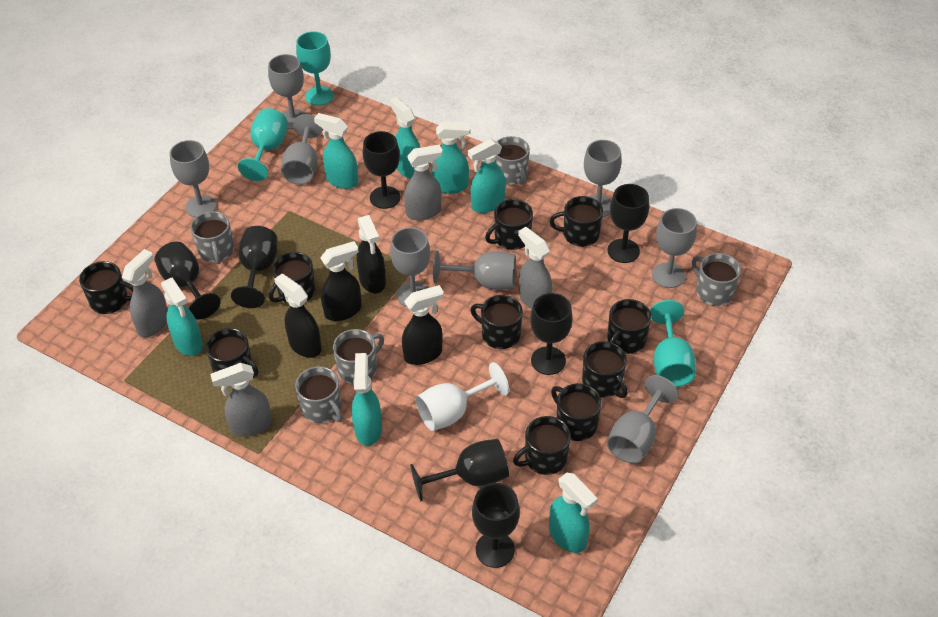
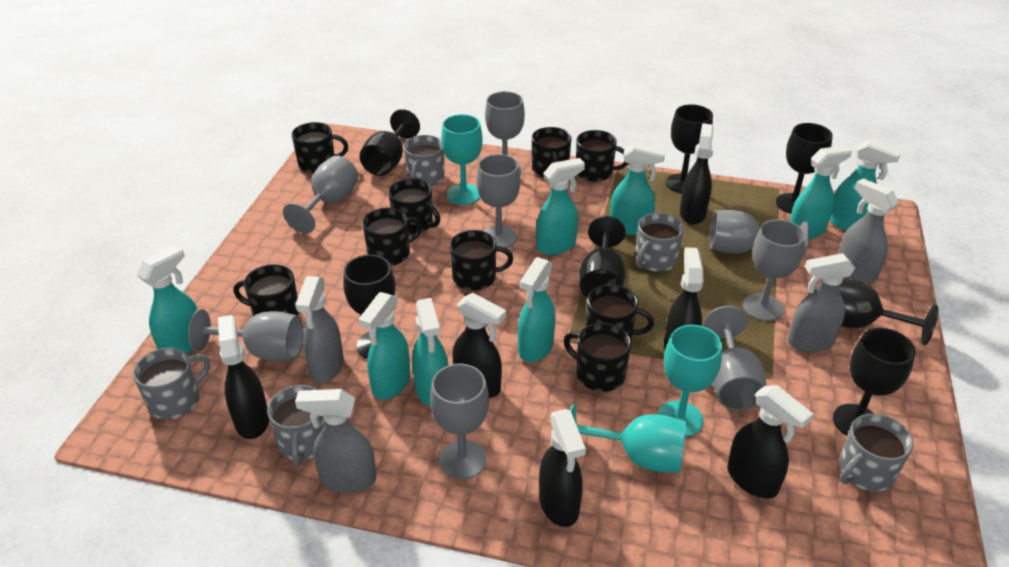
black mug: [79,261,133,314] [205,328,259,377] [269,252,315,303] [470,295,523,349] [485,199,533,250] [513,416,571,475] [550,196,603,247] [551,383,602,441] [582,341,628,398] [607,299,651,354] = 10 -> [233,264,299,316] [292,122,348,173] [362,208,422,266] [388,178,440,234] [450,230,513,291] [532,127,571,178] [564,323,631,392] [576,130,628,182] [586,284,654,340] = 9
black spray bottle: [274,274,322,358] [320,241,362,321] [356,215,386,293] [402,285,444,365] = 4 -> [218,315,269,439] [452,293,506,398] [539,409,586,527] [664,247,704,349] [680,123,714,225] [727,385,813,498] = 6
turquoise spray bottle: [161,277,203,356] [314,113,358,189] [352,353,382,446] [389,97,421,179] [431,121,471,194] [468,139,506,213] [549,473,598,553] = 7 -> [137,245,198,354] [359,292,411,400] [412,298,448,406] [518,257,556,362] [536,158,585,255] [610,143,666,235] [790,145,852,239] [829,139,902,231] = 8
white goblet: [416,362,509,431] = 1 -> none = 0

